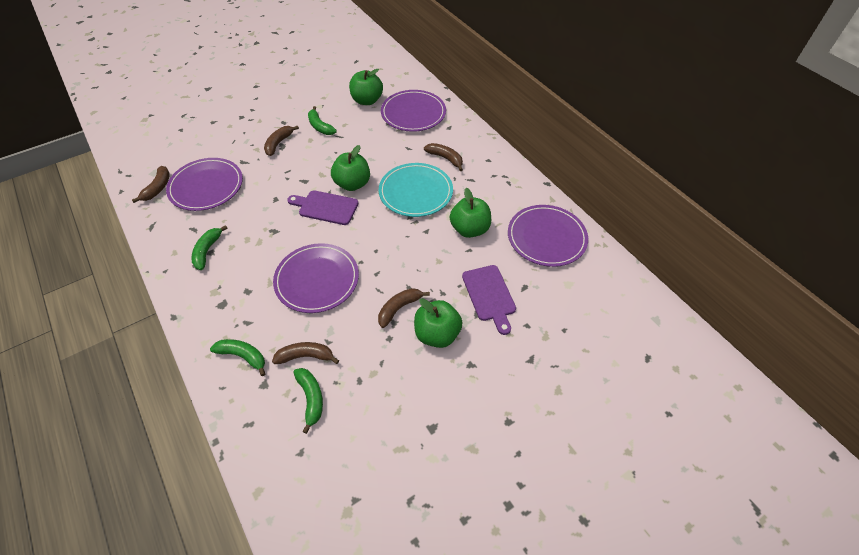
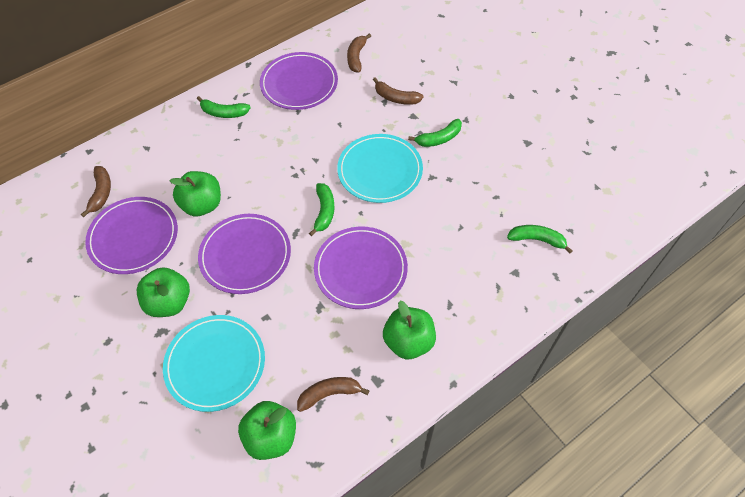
brown banana: [132,166,170,203] [264,125,299,156] [272,342,339,364] [378,288,430,328] [424,143,463,171] = 5 -> [81,166,111,217] [297,377,370,412] [347,33,371,72] [373,77,424,105] = 4
purple cutting board: [287,190,358,225] [462,265,516,335] = 2 -> none = 0
turquoise plate: [379,163,453,217] = 1 -> [163,315,265,412] [337,134,423,203] = 2

